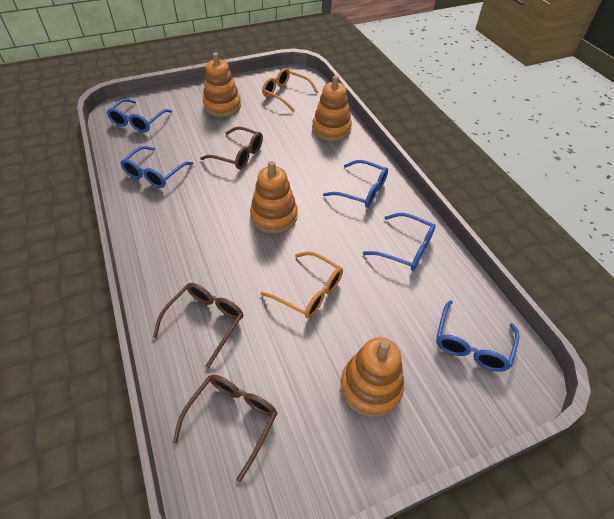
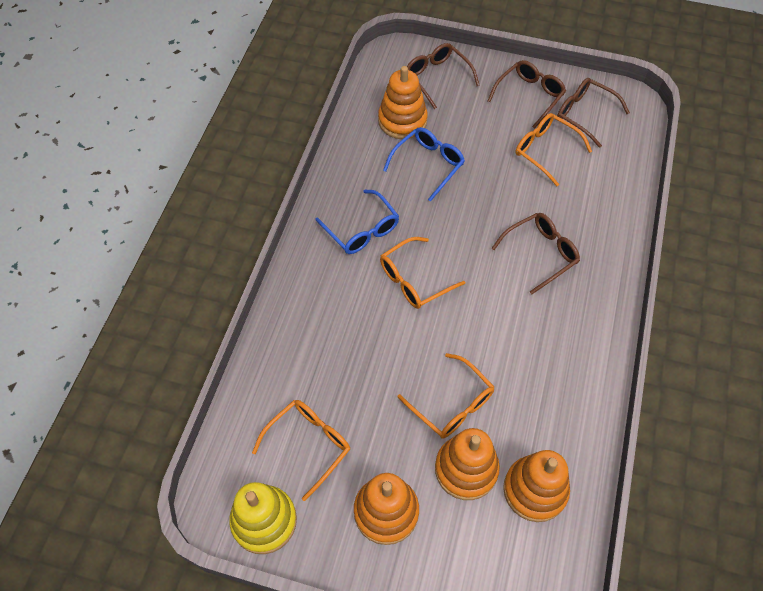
blue glasses: [107,99,172,132] [120,146,194,188] [323,160,388,208] [363,213,436,271] [436,300,520,372] = 5 -> [315,190,399,254] [383,127,465,202] = 2
brown glasses: [153,283,244,368] [173,375,277,482] [200,126,263,169] = 3 -> [407,43,480,109] [488,60,566,129] [491,213,580,294] [557,78,630,148] = 4
orange glasses: [261,251,343,318] [262,68,318,112] = 2 -> [252,400,350,501] [380,237,465,309] [398,353,494,439] [515,113,592,186] = 4
yellow stacking toy: none = 0 -> [229,482,297,554] = 1

